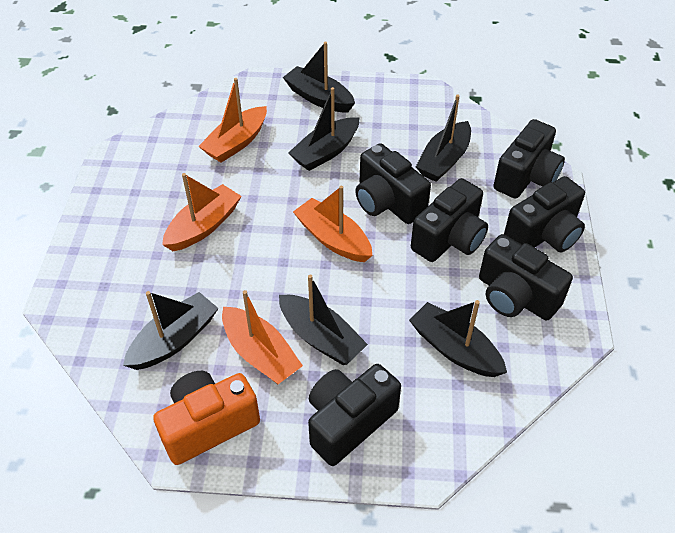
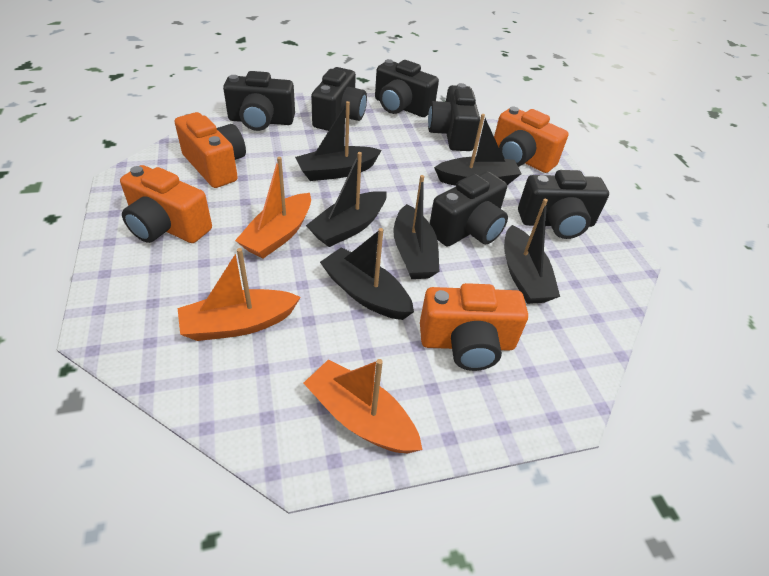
orange boat: [162,173,242,251] [198,78,267,163] [222,290,303,384] [293,186,373,262] = 4 -> [178,248,301,341] [235,157,311,259] [304,359,423,453] = 3
orange camera: [153,371,260,465] = 1 -> [120,165,212,243] [175,112,246,188] [420,283,528,371] [494,107,569,173] = 4

